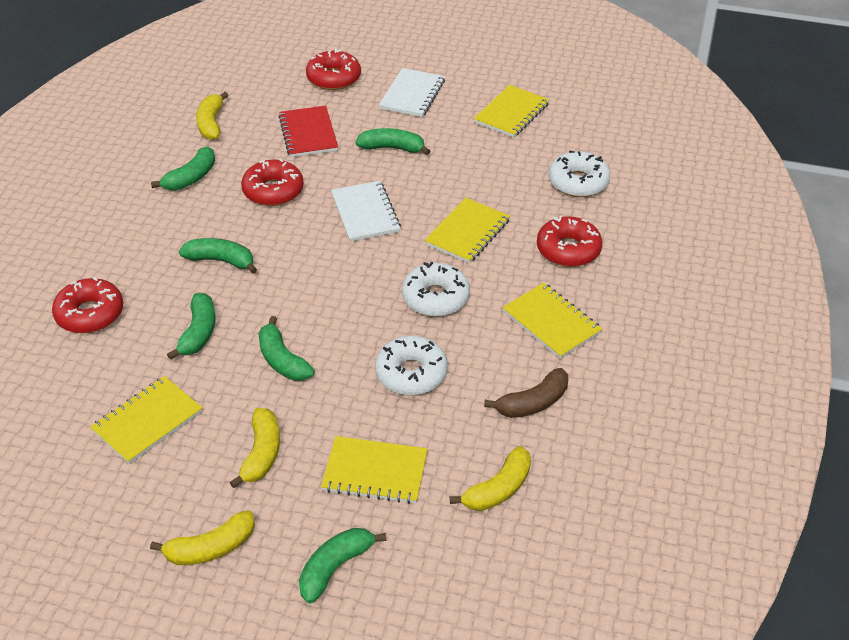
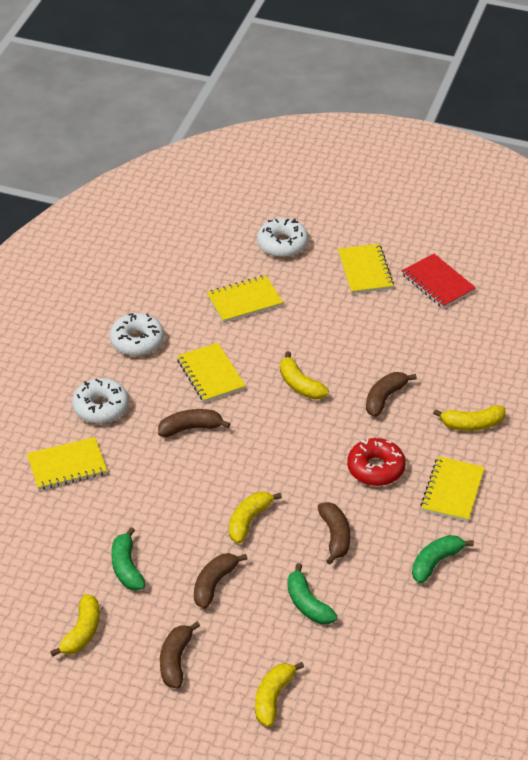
brown banana: [484,368,568,418] = 1 -> [158,409,230,437] [160,621,200,689] [194,553,247,609] [318,502,350,564] [366,372,417,417] = 5
green banana: [151,146,216,191] [167,293,216,360] [179,238,257,274] [258,316,315,381] [299,528,386,603] [356,128,430,155] = 6 -> [111,527,146,591] [287,563,338,625] [412,535,474,584] = 3
red donut: [52,277,123,333] [241,158,304,206] [306,49,361,90] [537,216,603,267] = 4 -> [347,438,406,486] = 1
white notebook: [331,181,401,242] [379,68,445,117] = 2 -> none = 0
yellow banana: [150,510,255,565] [196,92,229,140] [229,408,280,488] [450,446,531,511] = 4 -> [50,594,99,657] [229,492,282,544] [255,662,304,727] [280,351,329,400] [433,405,506,431] = 5

